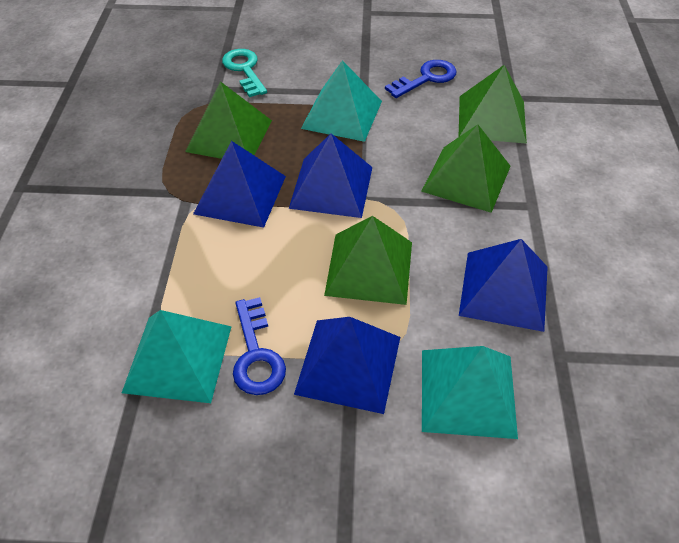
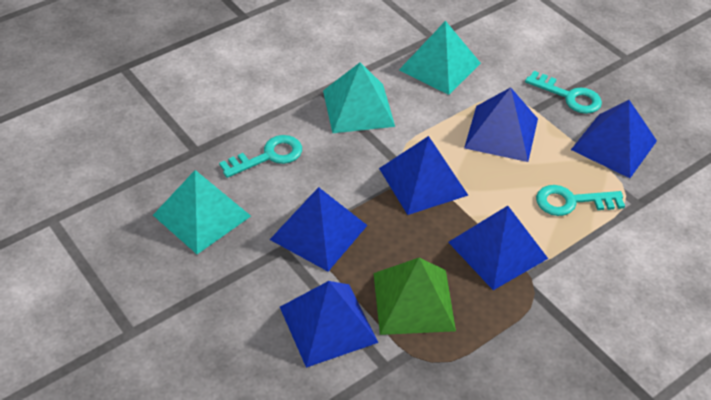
blue key: [233,297,286,395] [385,60,457,98] = 2 -> none = 0
blue pyramid: [193,141,286,228] [289,134,373,218] [294,317,400,414] [459,239,548,332] = 4 -> [270,187,368,271] [280,281,379,368] [379,136,468,215] [448,206,548,290] [464,87,538,162] [571,100,657,178] = 6
green pyramid: [185,81,272,159] [324,216,412,305] [421,124,511,213] [458,65,527,144] = 4 -> [374,258,456,335] = 1
turquoise key: [222,49,267,97] = 1 -> [219,135,302,178] [525,71,602,114] [536,185,625,216] = 3

